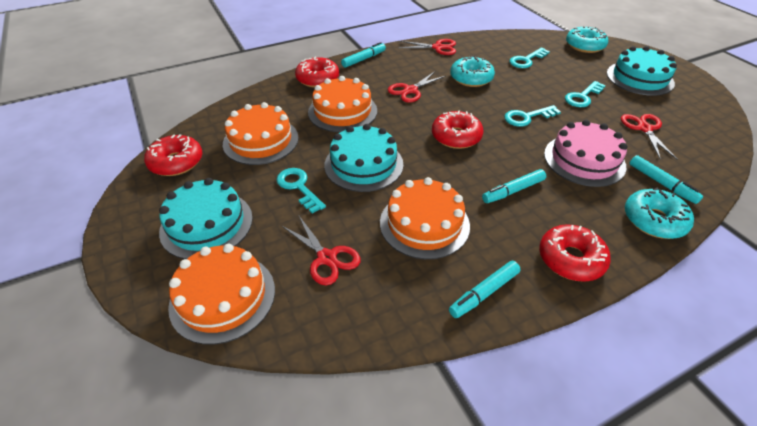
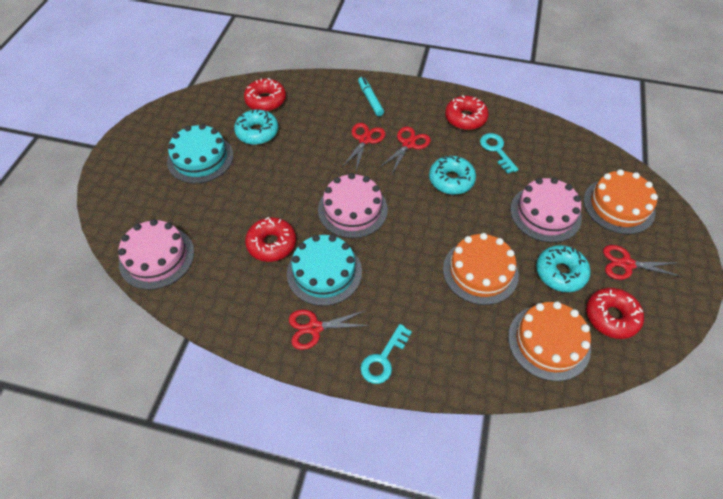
orange cake: [168,244,275,345] [223,102,299,165] [308,76,377,132] [380,177,470,259] = 4 -> [443,233,519,305] [508,302,591,381] [584,169,658,234] = 3
pink cake: [544,120,628,187] = 1 -> [118,219,194,290] [318,173,388,238] [510,178,582,243] = 3
turquoise cake: [159,178,253,259] [324,124,403,192] [607,46,677,96] = 3 -> [167,124,233,184] [287,235,362,306] = 2
turquoise key: [276,168,326,214] [504,105,561,127] [509,48,550,68] [565,81,606,107] = 4 -> [360,324,412,384] [480,133,519,174] = 2
turquoise marker: [341,42,386,68] [449,261,521,318] [482,169,546,203] [629,155,703,204] = 4 -> [358,77,384,116] = 1

